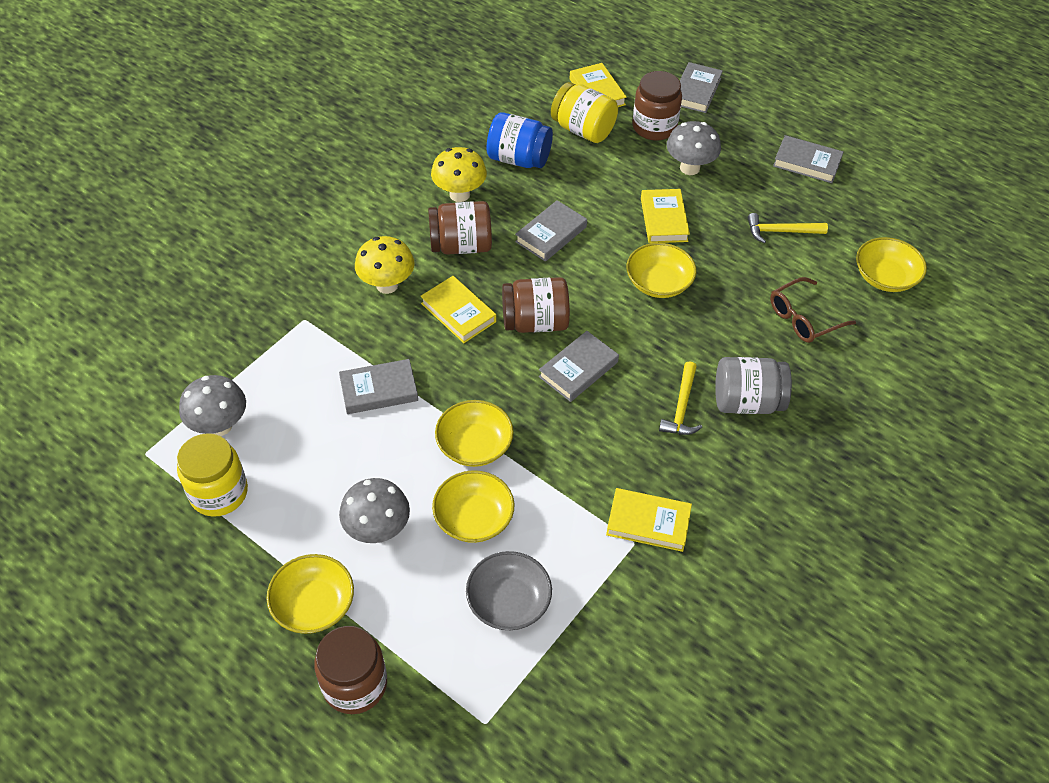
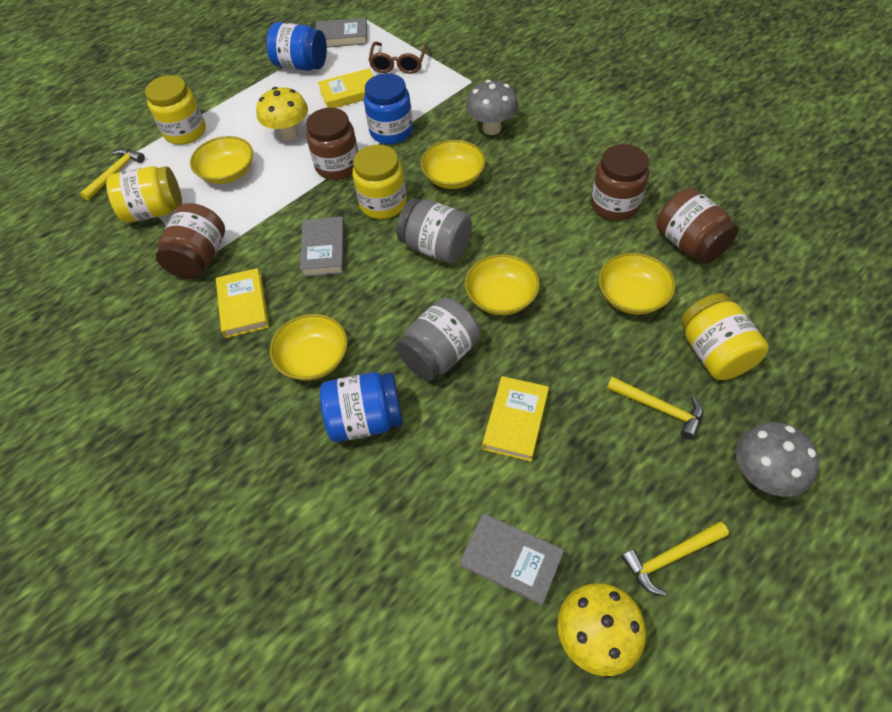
blue jar: [487,112,553,168] = 1 -> [266,22,327,71] [320,372,403,442] [364,73,413,144] = 3
grey book: [339,359,418,414] [515,200,587,262] [539,331,619,402] [680,62,723,113] [773,135,843,183] = 5 -> [300,217,345,277] [316,18,367,48] [460,513,564,606] = 3
grey bowl: [466,551,552,630] = 1 -> none = 0
grey jar: [715,357,792,414] = 1 -> [396,198,472,264] [396,298,480,381] = 2
grey mushroom: [179,375,246,436] [339,478,410,543] [667,121,721,175] = 3 -> [466,80,518,135] [736,422,819,497] = 2
yellow book: [421,276,496,343] [569,63,627,107] [606,488,692,552] [641,189,690,243] = 4 -> [216,268,269,338] [318,68,374,108] [482,376,549,462] = 3
yellow hammer: [659,361,702,435] [748,213,828,243] = 2 -> [80,148,145,201] [607,377,703,439] [621,522,729,596] = 3
yellow jar: [177,433,248,517] [551,82,618,143] = 2 -> [106,166,182,223] [145,75,206,145] [352,144,406,219] [681,293,769,380] = 4

